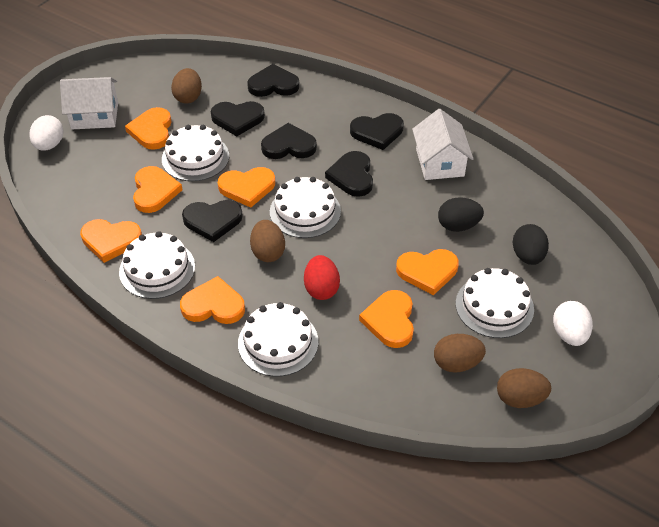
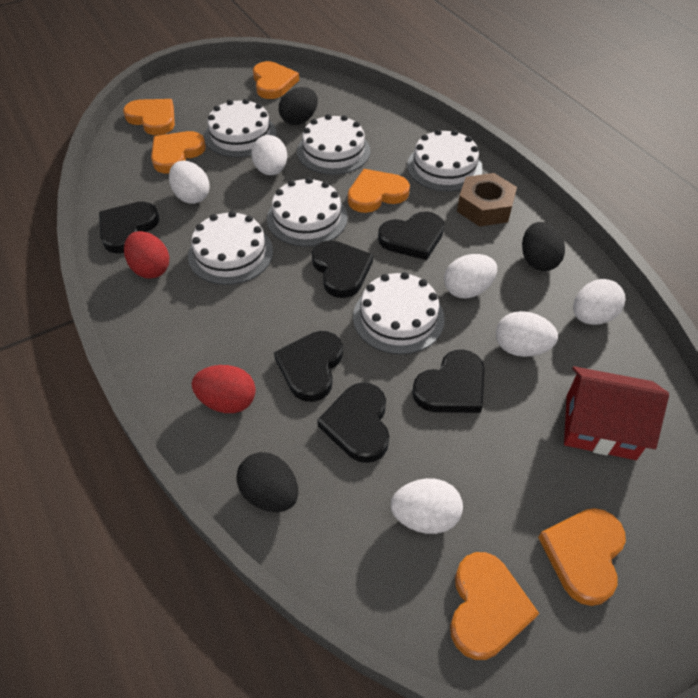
black egg: [438,197,484,232] [513,224,549,265] = 2 -> [236,452,298,512] [279,87,318,125] [522,222,565,271] = 3
brown egg: [171,68,202,104] [250,220,285,262] [434,334,486,373] [497,368,551,408] = 4 -> none = 0
brown nut: none = 0 -> [457,173,517,227] = 1
orange heart: [80,219,142,263] [125,107,172,150] [133,166,183,213] [180,276,245,324] [218,167,275,208] [359,290,414,348] [396,249,459,295] = 7 -> [123,99,175,135] [151,131,206,174] [253,61,299,99] [348,169,410,213] [450,552,539,660] [538,508,626,606] = 6
red egg: [304,255,340,300] = 1 -> [124,231,169,279] [192,365,256,413] = 2
red house: none = 0 -> [564,366,669,460] = 1
white cake: [119,231,195,299] [162,125,229,181] [238,302,318,377] [270,177,341,238] [456,268,534,338] = 5 -> [188,211,273,285] [204,99,276,157] [267,177,348,247] [297,114,370,175] [353,272,445,354] [407,129,483,192] = 6
white egg: [30,115,64,151] [553,301,593,346] = 2 -> [169,161,210,204] [251,135,287,175] [391,478,463,534] [444,254,497,299] [496,311,558,357] [573,279,626,325] = 6
white house: [60,77,118,129] [412,109,474,180] = 2 -> none = 0

